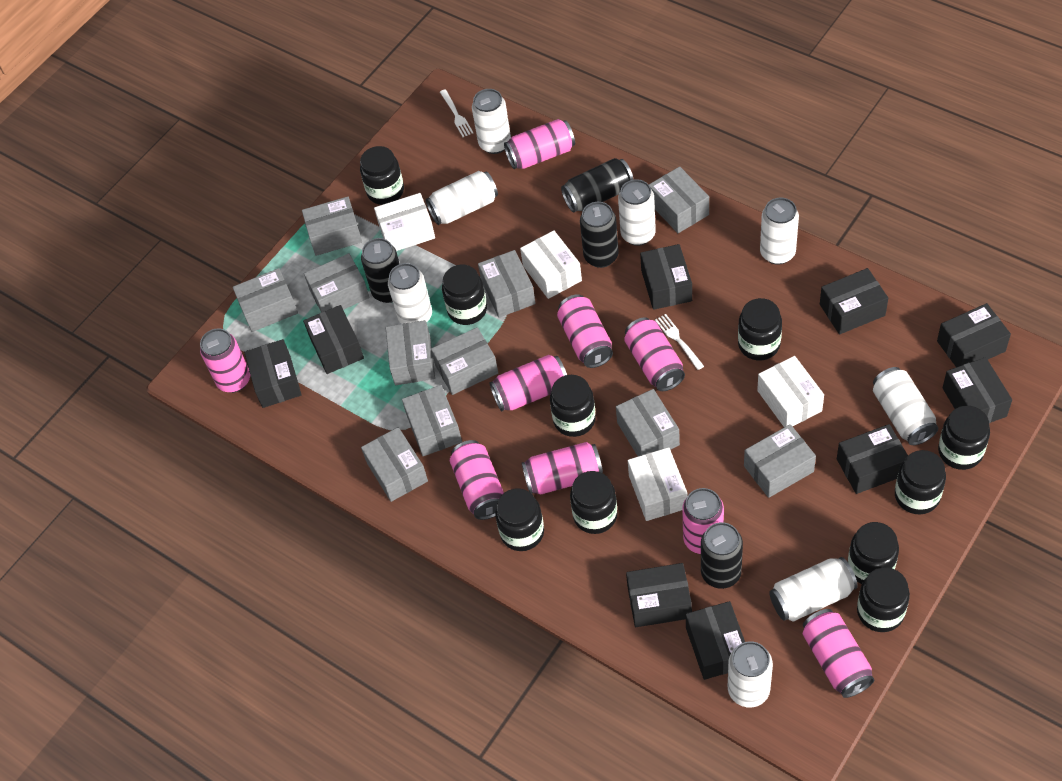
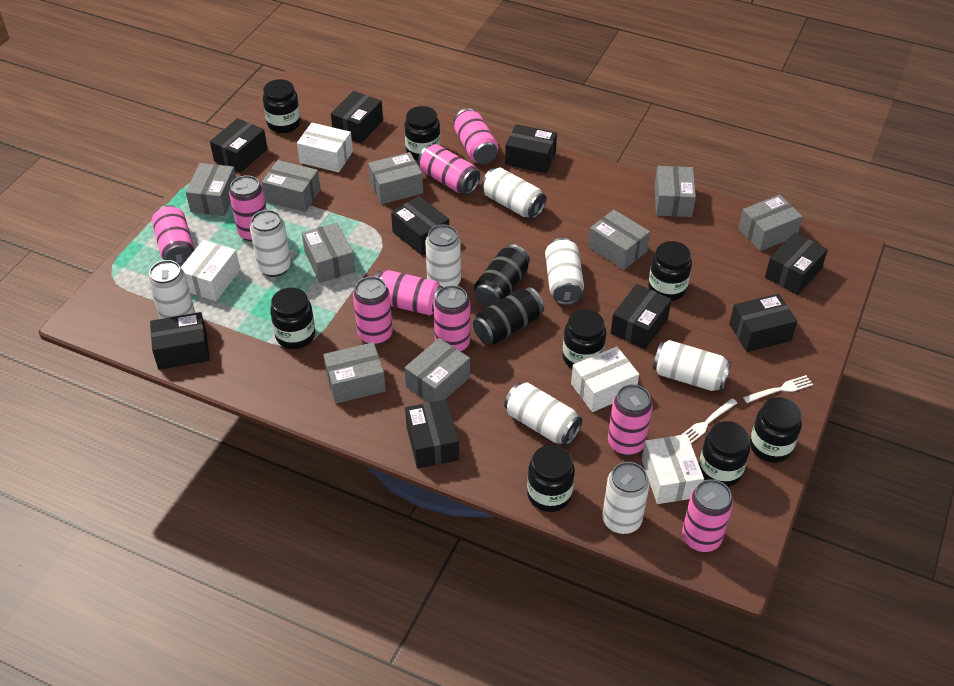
black can: [361,238,400,303] [561,158,634,212] [580,202,619,268] [701,522,743,589] = 4 -> [473,287,544,344] [474,244,530,307] = 2
black jar: [360,146,404,205] [442,265,487,325] [495,488,544,551] [550,375,596,437] [570,471,617,534] [738,298,782,360] [848,522,899,584] [857,567,910,632] [895,450,946,514] [938,406,990,470] = 10 -> [263,79,301,133] [270,288,315,349] [404,106,441,160] [527,445,575,512] [562,309,606,368] [648,241,692,301] [699,421,750,487] [750,397,802,463] = 8
grey box: [233,268,298,332] [302,197,362,256] [304,253,370,312] [361,427,428,502] [386,320,435,385] [402,385,462,456] [431,327,498,395] [478,250,536,318] [616,389,680,456] [649,167,709,233] [744,424,816,498] = 11 -> [186,163,236,216] [262,160,321,212] [302,222,355,283] [323,342,386,404] [368,152,423,204] [405,338,470,403] [588,210,650,270] [654,166,696,217] [738,195,803,251] = 9

